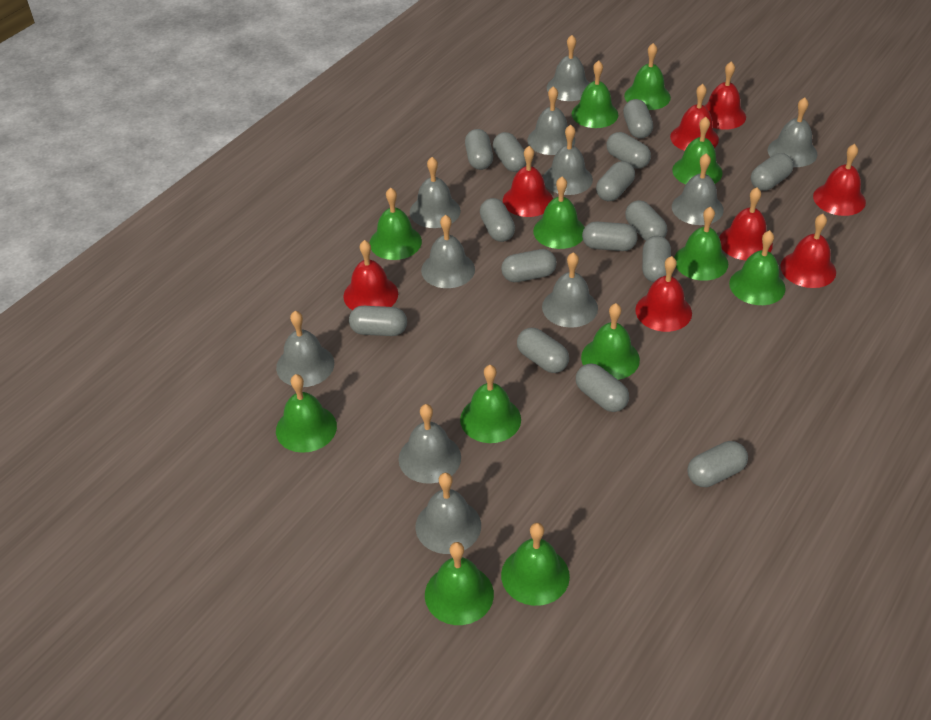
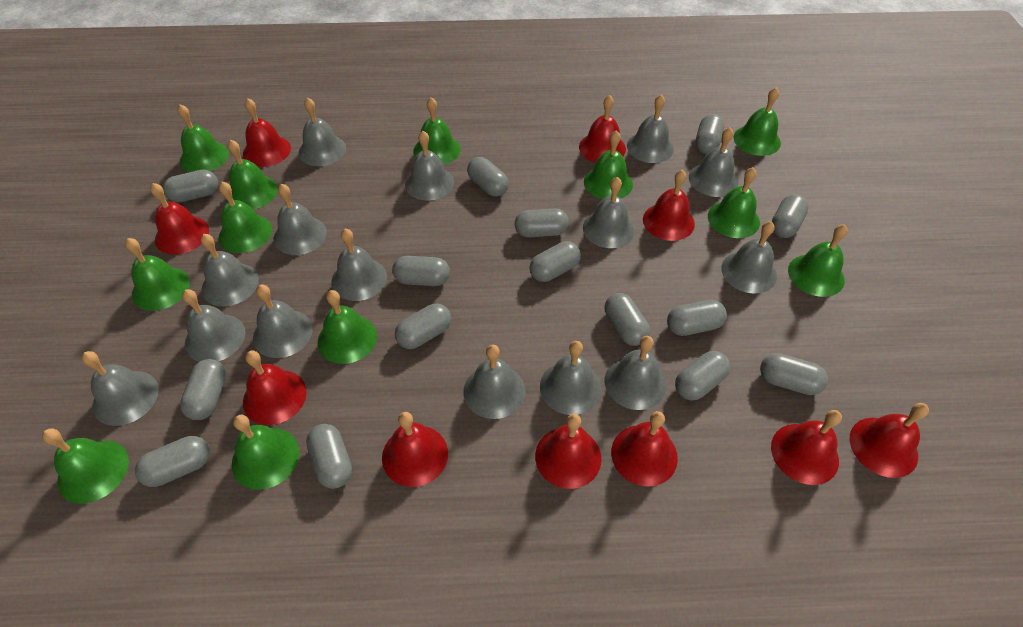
grey bell: [276,311,334,387] [399,404,461,484] [410,157,461,228] [415,473,481,554] [421,215,475,288] [527,86,575,155] [542,252,598,328] [543,125,593,195] [547,35,590,101] [672,153,724,225] [767,97,817,167] = 11 -> [82,351,159,426] [182,289,246,362] [201,234,259,306] [253,285,313,358] [274,184,327,255] [299,97,346,166] [332,229,387,301] [405,131,454,201] [463,345,525,419] [540,341,602,415] [583,177,635,248] [605,336,666,410] [627,95,674,163] [689,127,738,197] [721,221,777,293] = 15
red bell: [343,240,398,310] [503,146,553,217] [635,256,692,332] [670,84,719,151] [704,61,746,130] [719,187,773,260] [780,214,836,288] [813,144,866,216] = 8 -> [150,183,209,255] [243,98,291,167] [243,351,307,425] [382,412,448,487] [535,414,601,489] [579,95,626,163] [611,411,678,487] [643,170,695,241] [771,410,842,485] [850,403,929,478] = 10

